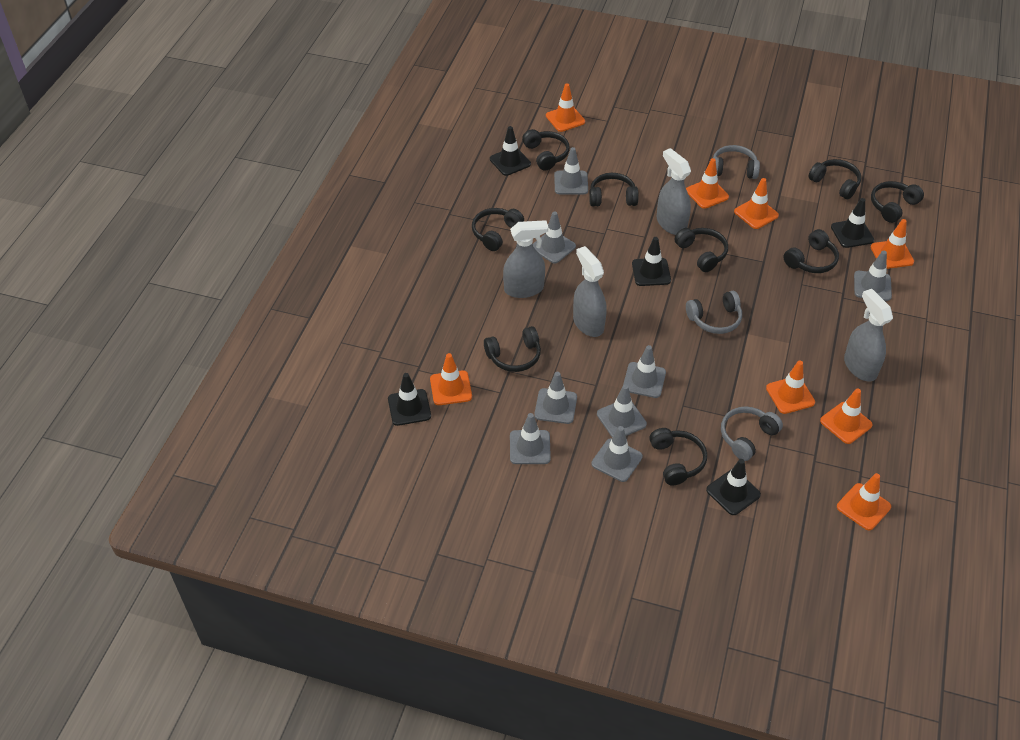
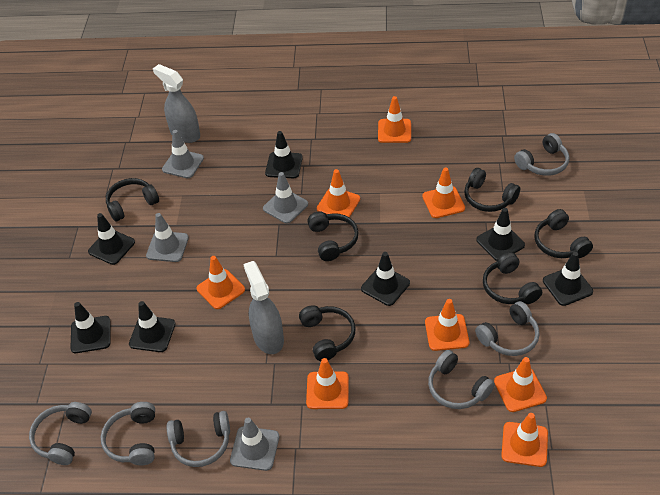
black headphones: [472,208,524,251] [484,326,541,372] [522,129,570,171] [589,173,639,207] [649,428,707,486] [674,228,728,272] [783,229,839,273] [808,159,861,199] [871,181,924,223] = 9 -> [106,178,159,222] [299,305,356,361] [307,211,359,261] [464,168,520,212] [483,252,542,304] [534,209,593,258] = 6
black traffic cone: [388,373,431,426] [490,126,531,176] [632,237,671,286] [706,459,761,515] [831,198,874,248] = 5 -> [70,302,111,353] [88,213,135,265] [129,301,176,352] [265,131,303,178] [361,252,410,306] [476,208,525,261] [543,252,593,306] = 7
grey headphones: [686,291,742,334] [713,145,760,179] [721,406,783,461] = 3 -> [29,402,92,465] [101,402,155,465] [167,411,230,467] [428,350,495,409] [475,301,540,356] [514,133,569,176] = 6
grey spray bottle: [503,220,548,298] [573,246,607,337] [657,148,691,235] [844,289,893,382] = 4 -> [153,64,200,143] [243,261,284,354] = 2
grey traffic cone: [510,413,551,464] [533,211,576,263] [534,372,577,424] [554,147,588,194] [591,426,643,482] [597,385,647,438] [623,345,666,398] [854,251,892,301] = 8 -> [146,213,189,262] [162,130,204,178] [230,418,279,471] [263,172,308,224] = 4

